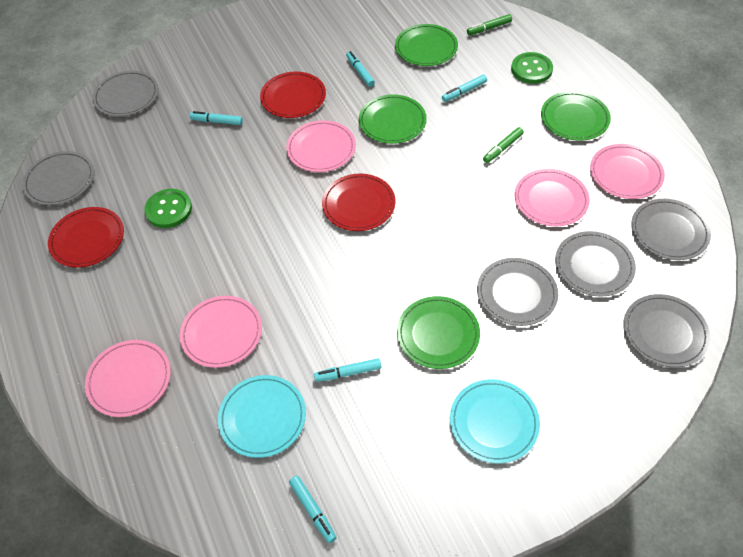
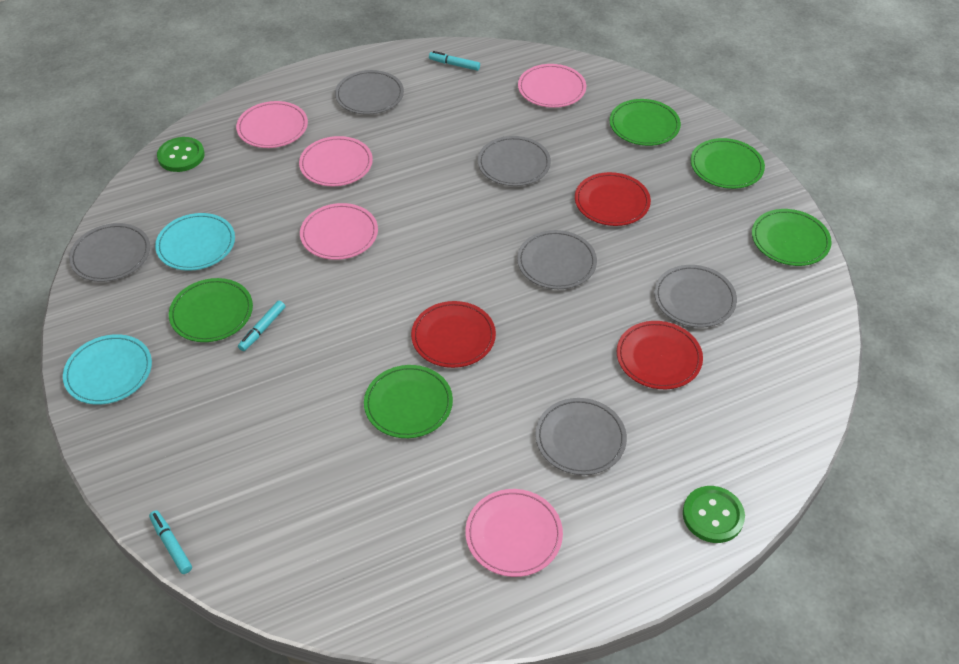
green marker: [467,14,512,35] [483,127,524,163] = 2 -> none = 0
green plate: [359,94,427,144] [395,24,458,66] [397,296,480,369] [541,91,611,141] = 4 -> [169,278,253,342] [364,365,453,438] [610,99,681,146] [690,138,765,189] [752,209,832,266] = 5
turquoise marker: [190,111,243,125] [289,476,337,543] [314,358,381,382] [346,51,375,87] [442,75,487,102] = 5 -> [149,510,192,574] [238,301,285,351] [429,51,480,71] = 3

